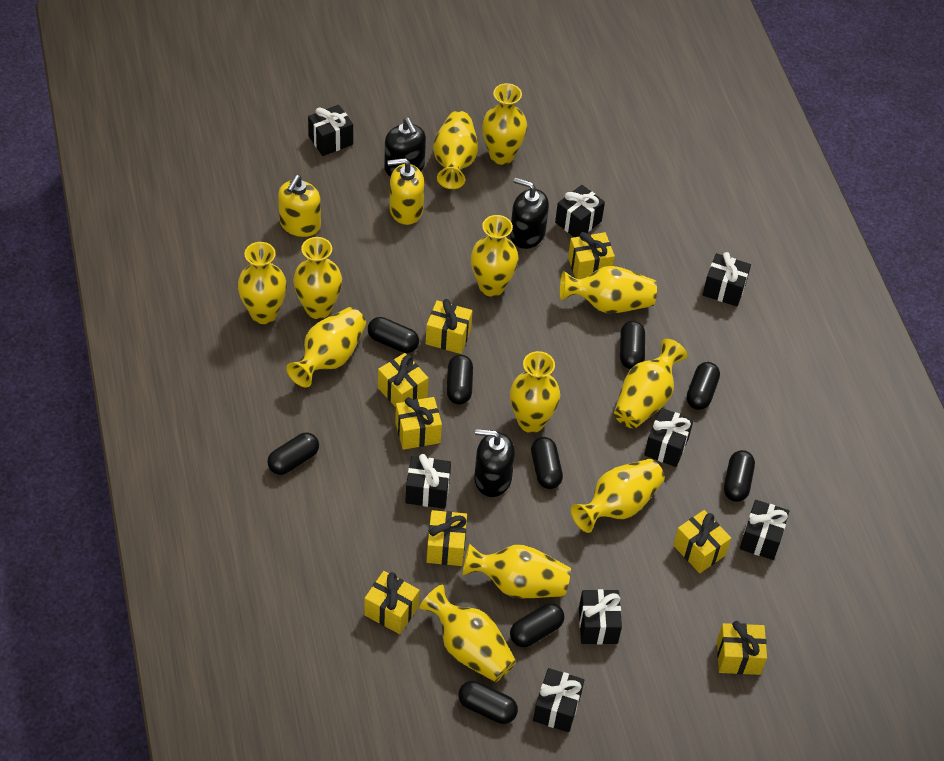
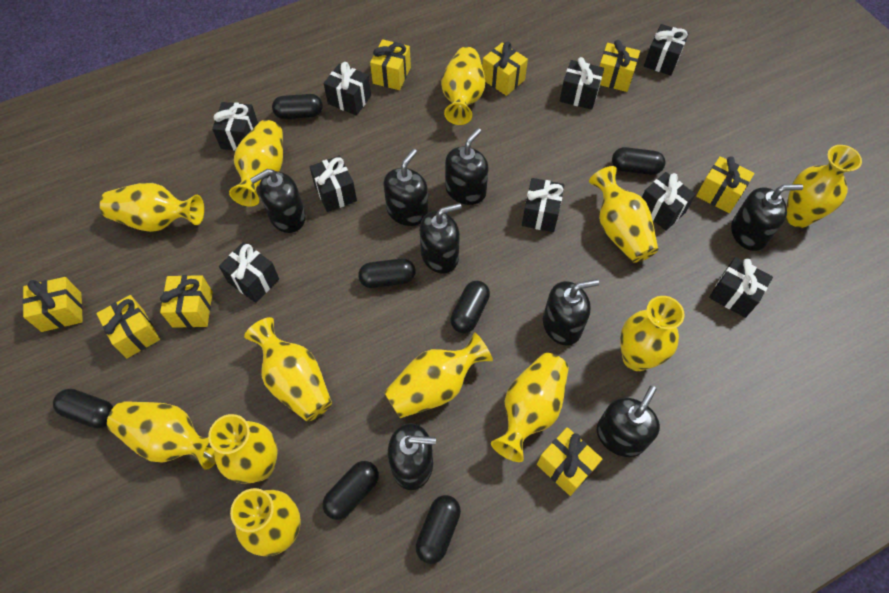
black capsule: [267,432,319,475] [368,317,419,353] [447,355,473,405] [458,681,518,724] [510,603,565,647] [531,437,563,489] [620,321,645,369] [687,362,720,410] [724,450,755,502] = 9 -> [53,389,113,428] [272,94,323,119] [323,461,379,520] [358,258,415,288] [416,495,461,564] [450,281,490,333] [612,147,665,175] = 7
black gift: [308,105,353,156] [405,454,451,509] [533,668,584,732] [555,185,605,237] [579,589,622,645] [644,408,694,467] [703,252,751,306] [740,500,789,560] = 8 -> [212,102,258,151] [219,242,279,303] [309,155,357,212] [324,62,371,116] [522,178,564,232] [560,57,604,110] [642,172,696,231] [644,24,689,76] [709,257,773,318] = 9
black soap dispenser: [384,118,426,177] [474,429,515,497] [510,178,549,249] = 3 -> [250,169,306,233] [383,149,428,226] [388,423,436,490] [420,203,462,274] [445,128,489,205] [543,279,599,345] [597,386,660,457] [731,184,803,251] = 8
yellow soap dispenser: [278,175,321,237] [387,158,424,225] = 2 -> none = 0

